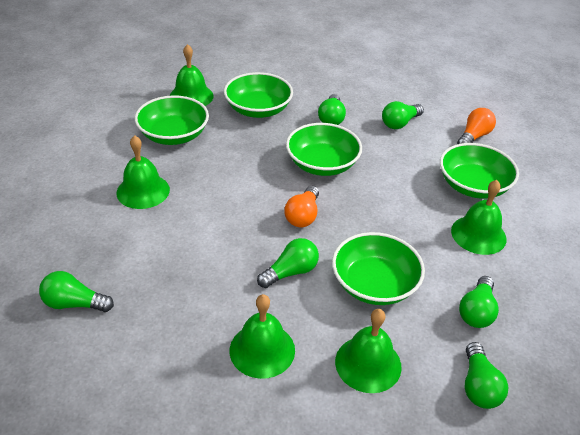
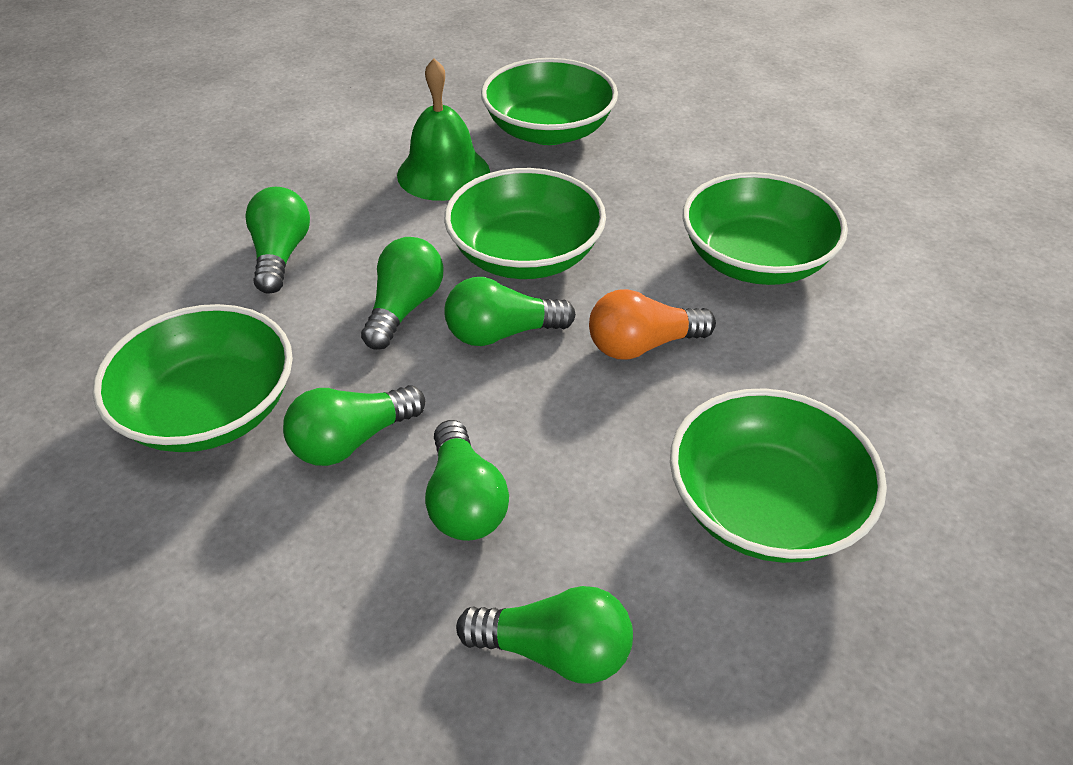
green bell: [116,135,170,209] [170,44,214,106] [230,294,295,379] [335,309,402,393] [451,180,507,255] = 5 -> [397,58,490,201] = 1
orange light bulb: [284,186,319,228] [457,108,496,144] = 2 -> [589,289,716,359] = 1

